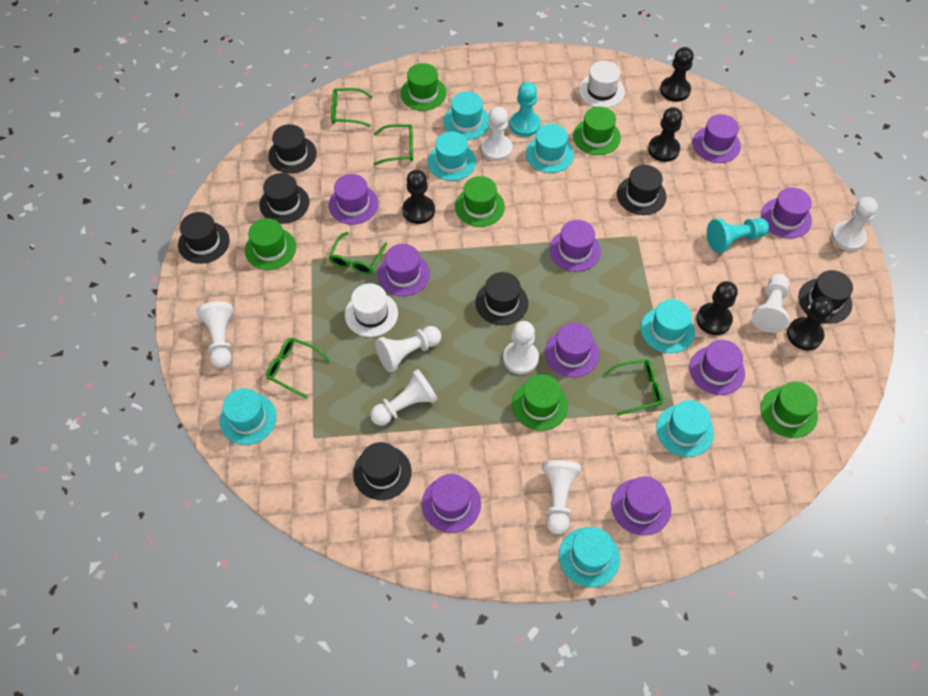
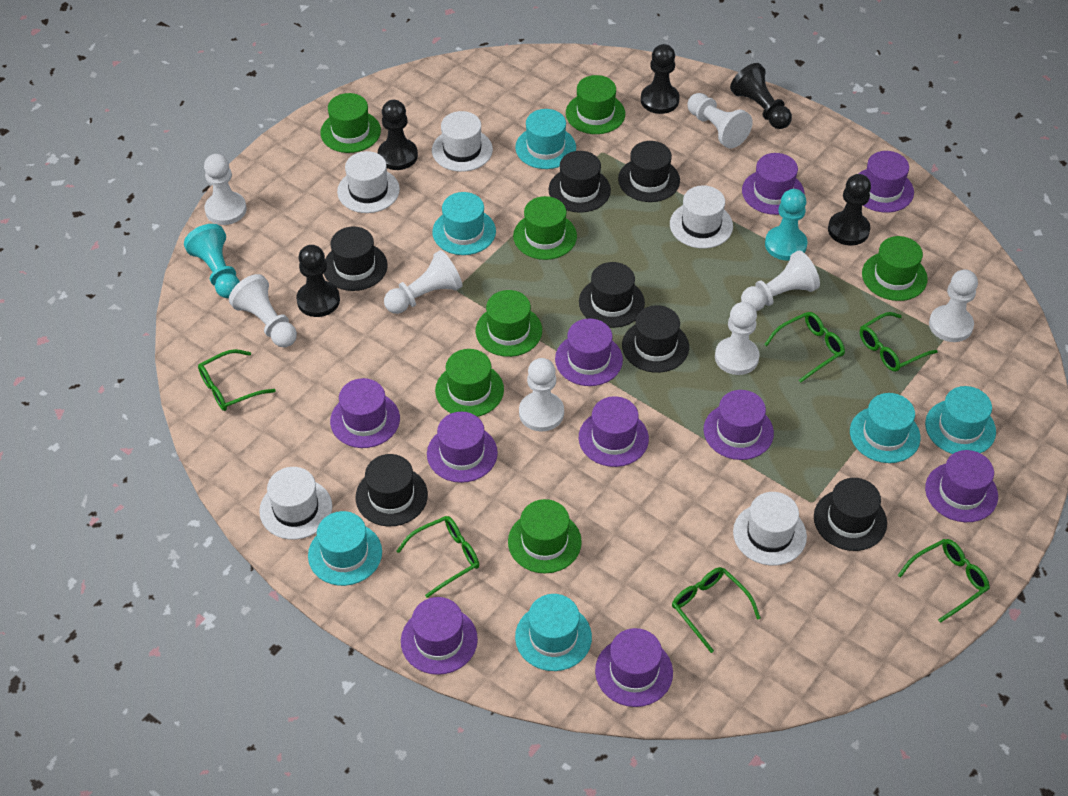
green glasses: [266,338,331,399] [329,232,387,275] [331,88,373,127] [373,124,413,165] [603,359,663,416] = 5 -> [198,349,276,411] [397,516,479,598] [672,567,761,653] [764,312,845,383] [860,312,937,372] [898,539,990,623] = 6
green hat: [245,218,296,270] [400,63,447,111] [455,176,505,227] [512,374,568,431] [573,107,621,155] [760,382,818,438] = 6 -> [320,93,381,153] [435,349,504,417] [476,290,542,357] [508,499,582,573] [513,196,577,260] [566,75,625,134] [862,236,928,301] = 7
purple hat: [329,174,378,225] [378,244,430,296] [422,474,481,533] [545,323,599,378] [549,220,601,272] [611,477,671,535] [689,340,745,395] [693,114,741,163] [761,188,812,238] = 9 -> [330,378,400,448] [401,597,478,675] [427,412,498,483] [555,318,623,386] [579,396,649,467] [595,628,673,707] [704,390,774,460] [742,153,804,215] [858,151,914,213] [925,450,998,522] = 10
turquoise hat: [220,388,277,445] [428,131,476,181] [443,92,489,140] [526,124,574,173] [559,527,620,587] [641,299,695,353] [656,400,714,457] = 7 -> [308,511,382,586] [432,192,496,255] [515,109,576,169] [515,594,592,671] [850,393,921,463] [925,386,996,454] = 6
white hat: [345,283,398,337] [579,61,625,108] = 2 -> [259,467,332,540] [337,151,400,213] [432,111,493,172] [670,185,733,249] [733,492,807,565] = 5

